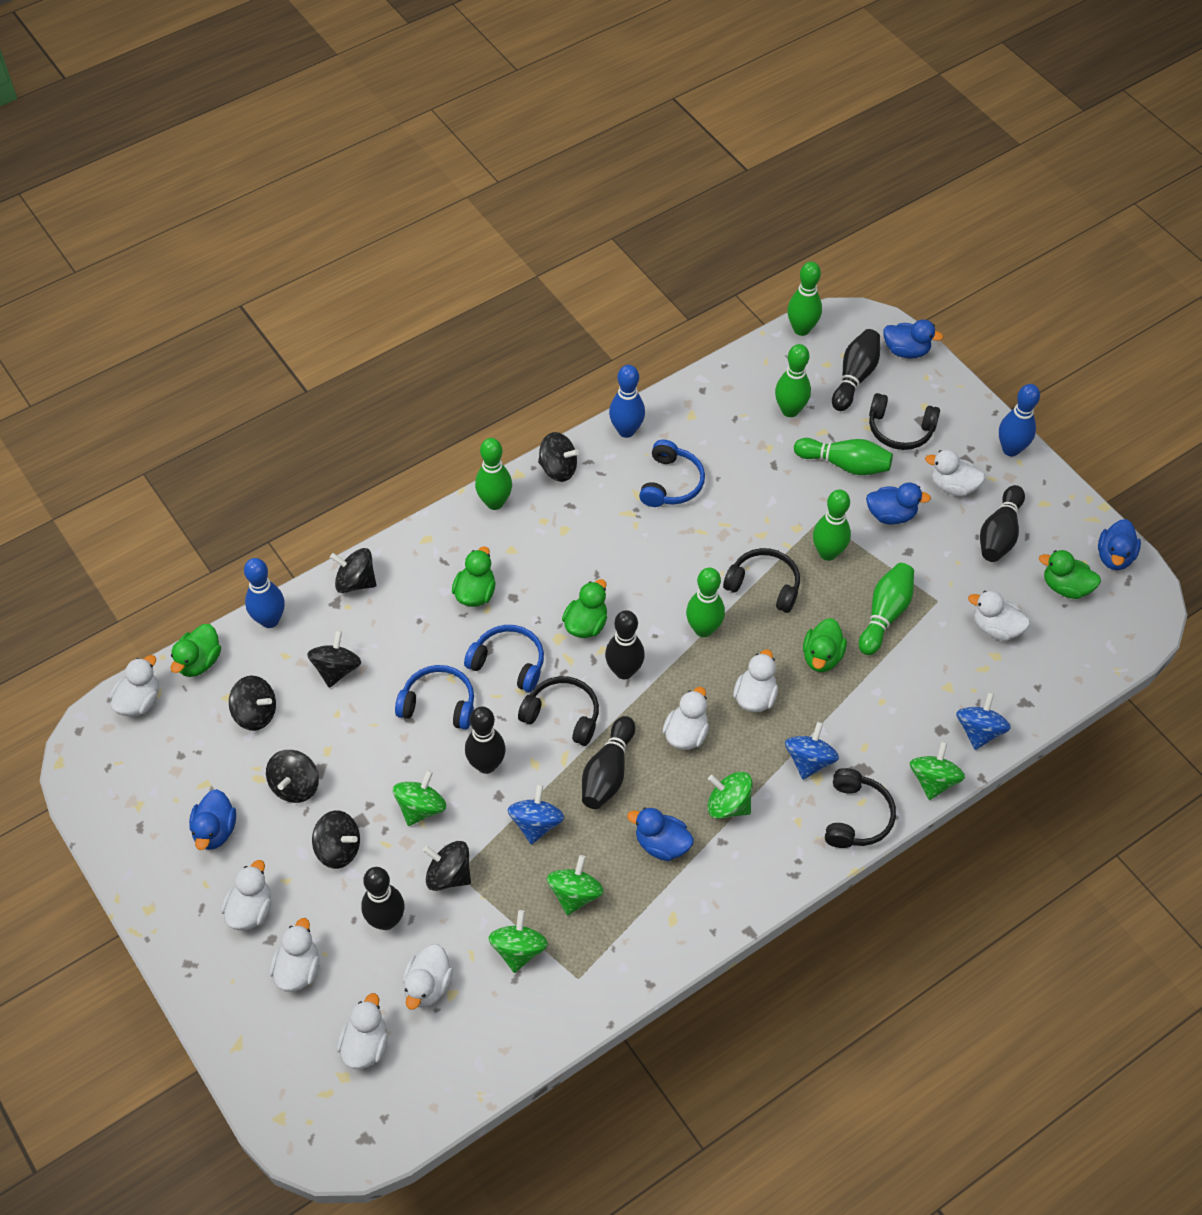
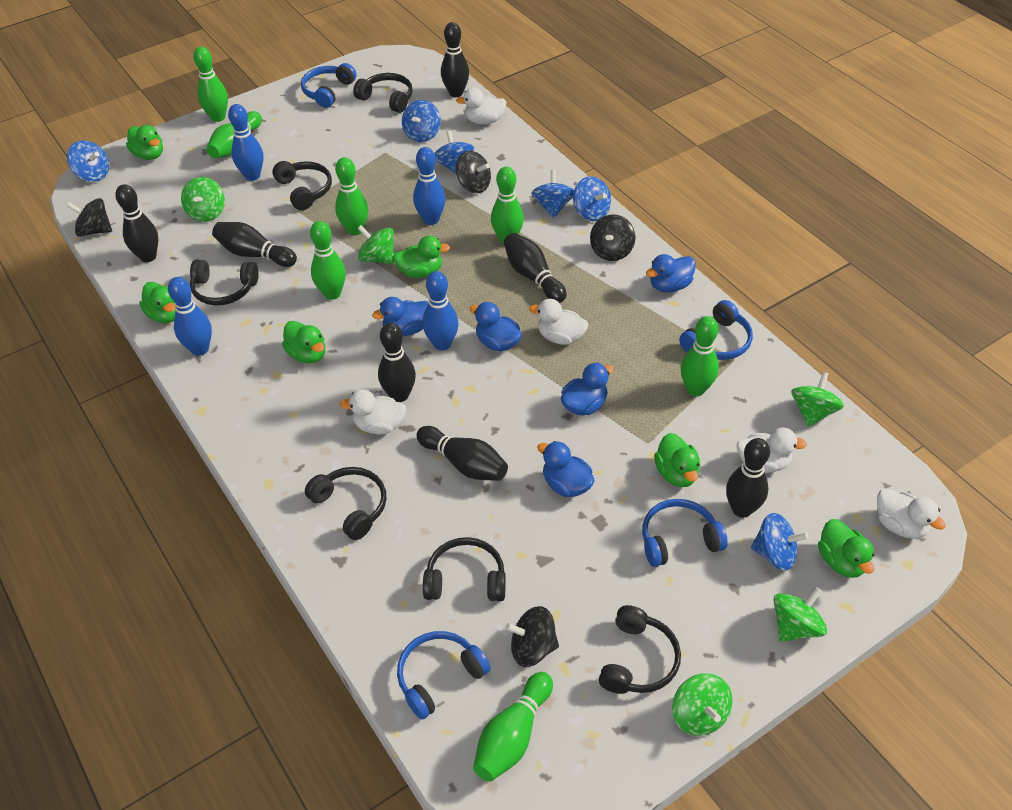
black bowling pin: [361,867,405,930] [465,707,506,774] [582,716,635,809] [605,610,645,679] [832,329,880,411] [980,485,1025,562] = 6 -> [115,184,158,262] [212,222,297,267] [378,323,416,402] [417,426,508,481] [441,22,469,97] [504,233,566,303] [726,438,770,518] = 7
black headphones: [518,676,599,746] [723,548,800,613] [825,768,896,848] [869,393,940,450] = 4 -> [190,260,259,305] [272,161,332,210] [305,467,386,540] [353,73,412,113] [423,537,506,602] [599,605,681,694] = 6
black spinning top: [229,676,276,731] [266,750,319,803] [307,630,361,688] [312,810,360,869] [330,548,376,593] [423,841,471,891] [538,432,579,482] = 7 -> [67,198,112,237] [456,151,491,193] [505,606,559,667] [590,214,636,261] = 4
blue bowling pin: [244,558,285,628] [609,365,645,438] [999,384,1040,456] = 3 -> [168,277,212,356] [228,104,264,181] [413,147,446,225] [423,271,458,351] = 4
blue headphones: [395,665,474,730] [464,625,544,692] [639,439,705,507] = 3 -> [301,63,357,108] [397,631,491,720] [642,499,728,567] [679,300,753,360] = 4
blue spinning top: [508,784,564,845] [785,722,839,780] [956,692,1011,750] = 3 -> [67,140,109,182] [402,100,441,142] [434,130,474,174] [531,170,574,218] [573,176,611,221] [751,513,809,571] = 6
green duck: [171,624,221,677] [452,546,496,607] [562,579,607,638] [803,618,847,672] [1039,550,1101,599] = 5 -> [126,125,163,160] [139,282,176,323] [282,321,325,364] [393,236,450,278] [654,433,700,487] [818,519,875,578] = 6
white duck: [110,655,159,716] [221,860,271,930] [270,918,319,992] [337,993,388,1069] [403,945,453,1010] [662,687,709,750] [733,649,778,712] [925,450,985,496] [968,591,1030,641] = 9 -> [340,389,406,434] [456,87,506,124] [529,299,588,345] [736,428,807,473] [877,488,946,539] = 5

